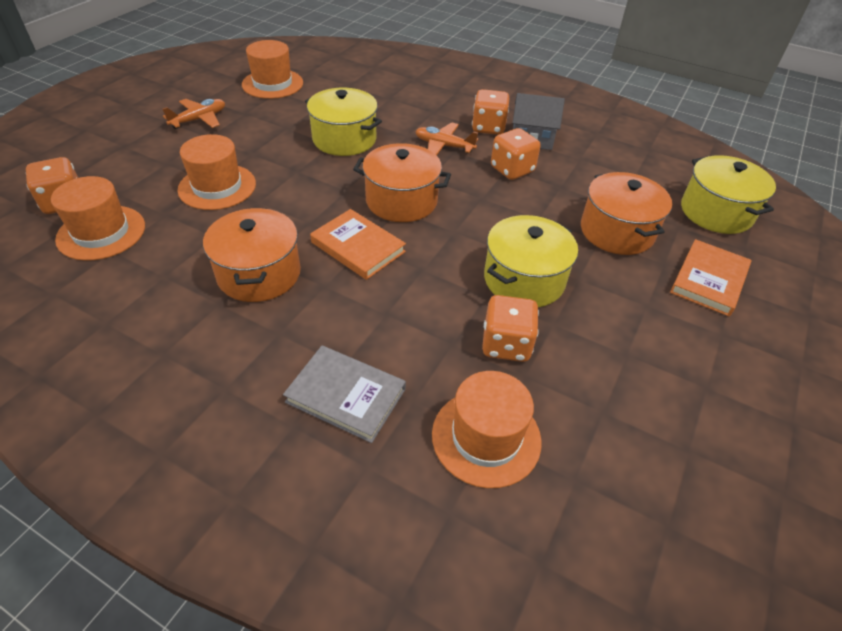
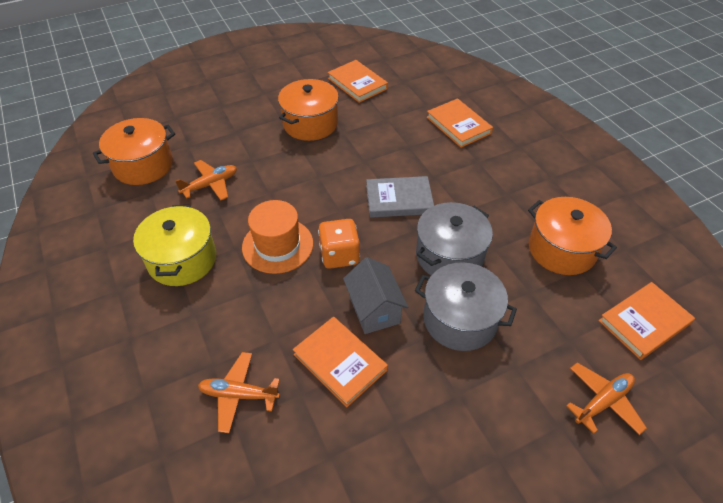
grey pot: none = 0 -> [415,262,517,351] [416,202,493,275] = 2
orange book: [310,209,406,280] [670,239,751,316] = 2 -> [293,317,388,407] [328,60,388,103] [426,98,493,148] [598,282,695,360] = 4
orange dice: [26,157,78,214] [472,89,509,135] [482,295,539,362] [491,128,541,180] = 4 -> [318,219,360,269] = 1
orange hat: [51,176,145,261] [178,134,256,210] [242,40,303,99] [432,371,541,488] = 4 -> [242,200,313,274] = 1
orange plane: [162,99,225,129] [415,122,478,155] = 2 -> [175,160,237,200] [198,352,280,433] [566,363,647,435] = 3
yellow pot: [305,88,382,156] [484,215,578,307] [681,155,776,234] = 3 -> [133,205,216,286] = 1

